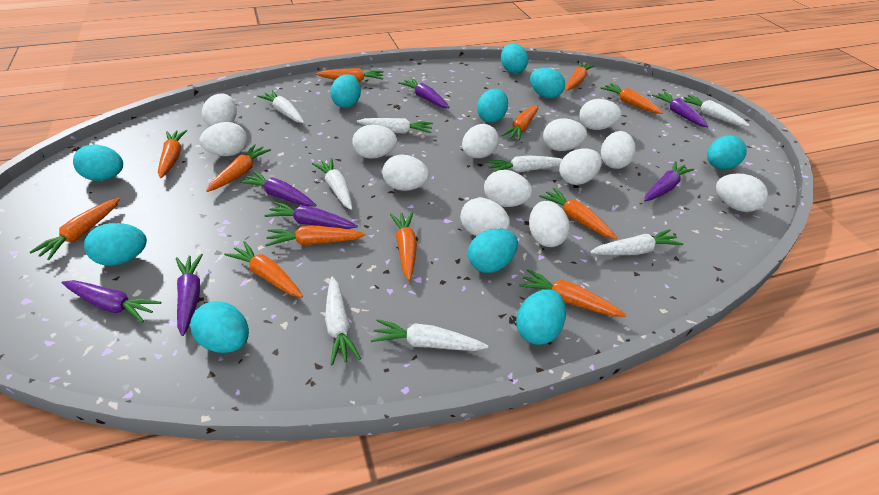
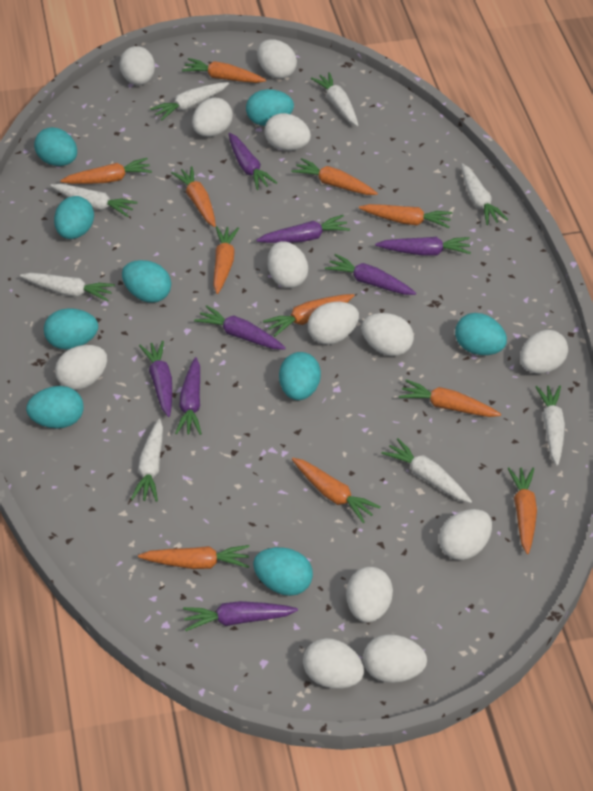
orange carrot: [30,198,120,260] [158,130,187,178] [206,144,271,192] [224,241,303,297] [265,226,366,246] [316,68,384,82] [390,212,417,281] [501,104,538,141] [519,269,626,317] [539,188,617,239] [566,62,594,90] [600,83,663,114] = 12 -> [60,158,152,184] [138,545,249,569] [171,166,216,227] [182,58,266,83] [213,226,239,294] [263,294,355,337] [292,158,378,195] [292,458,381,523] [359,204,452,228] [399,379,501,417] [507,467,537,554] = 11
purple carrot: [62,280,161,323] [176,254,203,336] [239,171,316,207] [265,202,358,229] [398,78,450,108] [644,161,694,201] [652,92,709,127] = 7 -> [139,341,172,417] [175,357,202,435] [183,601,298,631] [194,305,286,350] [229,133,277,190] [256,215,350,243] [325,254,416,295] [375,237,471,256] = 8
turquoise egg: [73,144,123,181] [84,223,147,266] [190,301,249,353] [330,74,361,108] [468,228,518,273] [477,89,508,123] [501,43,528,74] [516,289,566,345] [530,68,565,99] [707,136,747,169] = 10 -> [26,386,84,429] [34,127,77,166] [44,308,98,350] [54,196,94,239] [122,260,171,303] [246,89,294,126] [253,547,313,596] [279,352,321,400] [455,313,507,355] = 9

